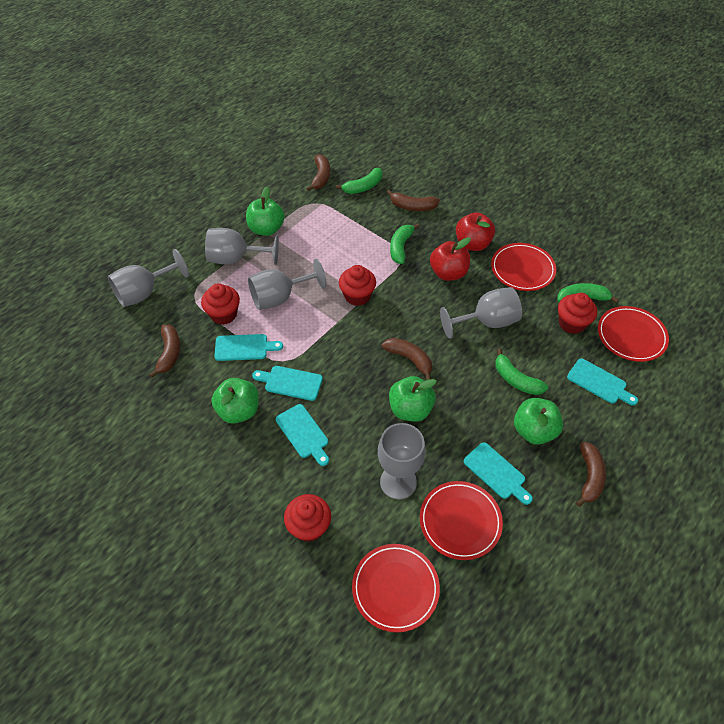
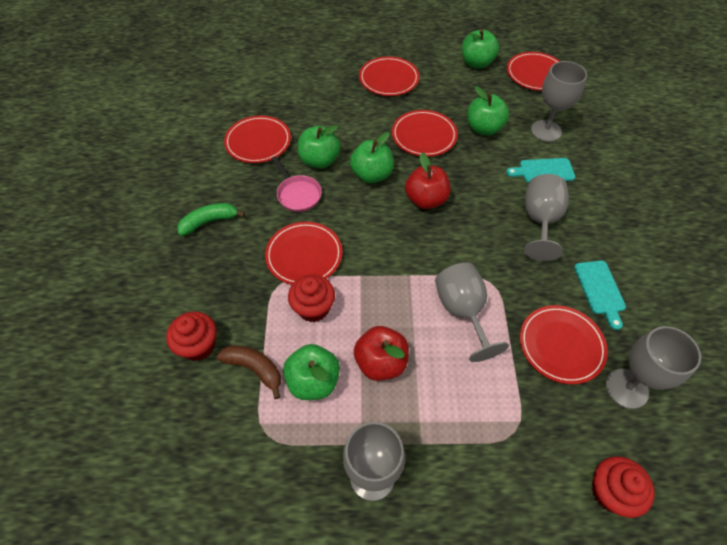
brown banana: [149,325,180,378] [306,154,330,191] [382,338,432,380] [387,190,440,211] [576,442,606,507] = 5 -> [217,345,281,399] = 1
green apple: [212,378,259,424] [246,187,285,236] [389,376,437,422] [514,398,563,445] = 4 -> [283,344,340,400] [298,125,340,168] [350,132,394,183] [462,29,499,69] [468,86,509,136] = 5
green banana: [336,168,382,194] [390,224,420,264] [495,348,548,395] [557,283,619,303] = 4 -> [177,203,245,236] = 1
pink pan: none = 0 -> [272,156,322,212] = 1
red cupcake: [201,283,240,325] [284,494,331,542] [339,265,376,306] [558,293,597,334] = 4 -> [166,312,216,361] [288,275,335,322] [592,457,655,518] = 3
red plate: [352,544,440,633] [420,481,503,560] [491,243,556,291] [598,306,669,362] = 4 -> [224,116,291,163] [265,222,342,285] [359,57,419,96] [392,110,458,157] [507,52,560,91] [520,305,608,384] = 6
turquoise cutting board: [214,334,283,361] [252,366,323,401] [276,404,329,466] [463,442,533,505] [567,358,638,405] = 5 -> [506,158,575,183] [574,261,626,330] = 2

